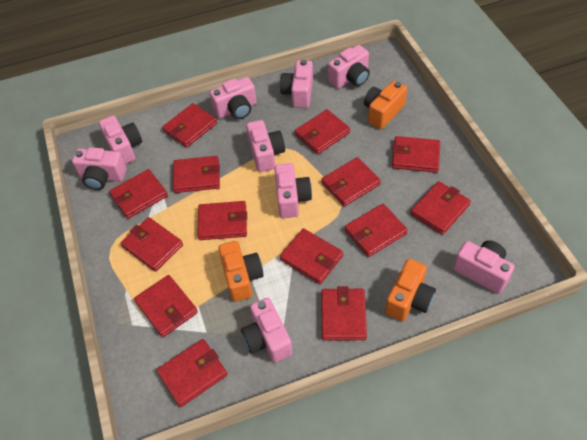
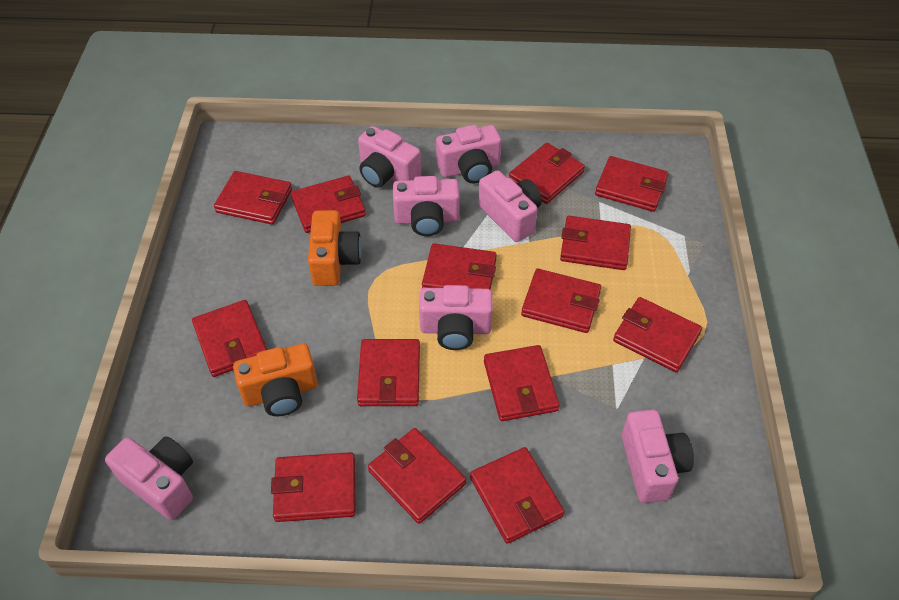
orange camera: [218,241,264,302] [364,81,407,129] [385,259,436,321] = 3 -> [233,343,318,416] [308,210,362,286] = 2
pink camera: [72,147,127,190] [99,116,142,164] [210,77,256,119] [241,298,293,363] [246,120,285,172] [274,163,312,218] [280,59,313,108] [328,45,370,88] [453,240,515,294] = 9 -> [105,436,193,520] [358,126,421,187] [393,176,460,236] [419,285,493,350] [436,125,501,184] [478,170,542,242] [622,409,694,503] = 7

